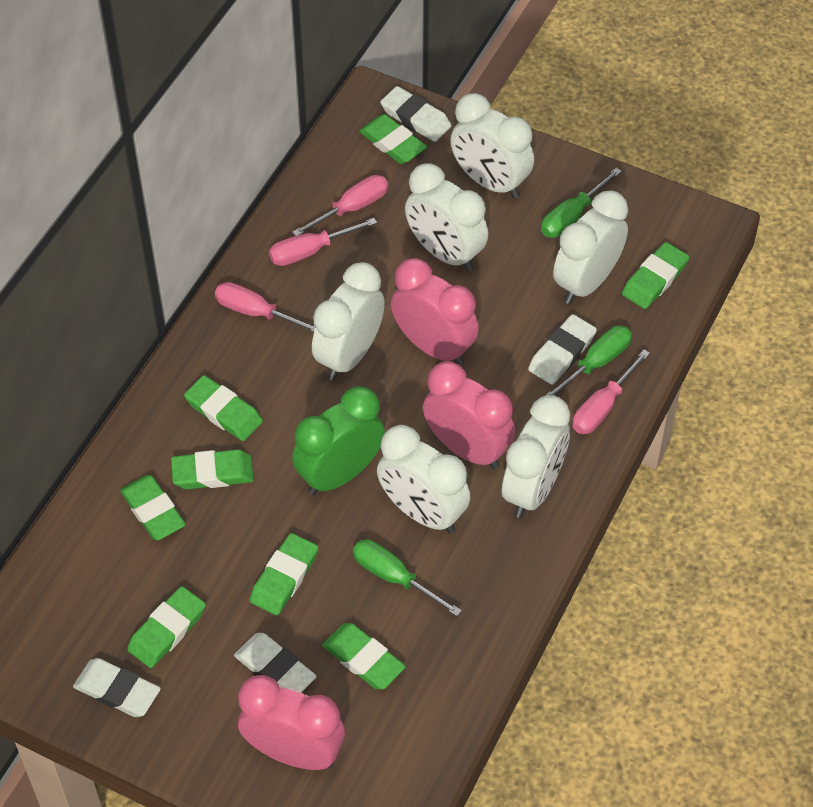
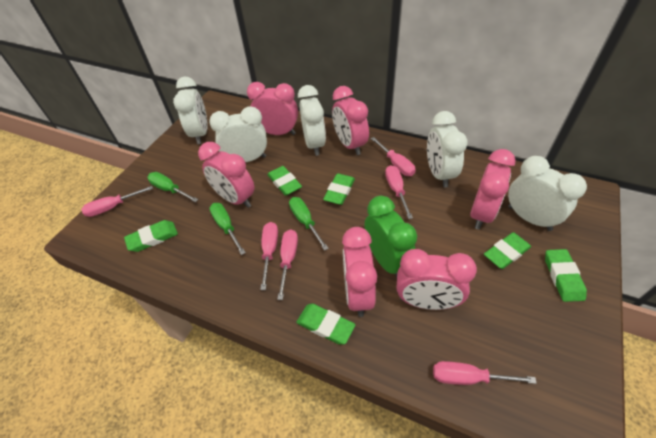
green eraser: [120,475,186,541] [127,586,206,668] [171,449,254,489] [184,375,263,441] [250,533,318,615] [322,623,406,690] [359,114,427,164] [622,242,689,309] = 8 -> [124,220,178,252] [267,166,302,196] [296,304,355,345] [323,173,355,205] [484,232,531,269] [545,249,587,302] = 6
pink clock: [238,675,345,770] [391,258,479,366] [423,361,515,469] = 3 -> [198,142,255,208] [247,82,298,135] [332,86,369,155] [342,227,377,317] [397,249,477,310] [470,149,516,229] = 6
pink screwdriver: [215,282,315,332] [269,218,377,266] [292,175,388,236] [573,349,650,434] = 4 -> [81,186,153,217] [260,222,278,290] [277,229,298,300] [371,137,416,176] [385,165,413,219] [433,361,537,385] = 6
white clock: [312,262,385,381] [377,425,470,533] [405,164,488,272] [451,93,534,199] [502,395,570,518] [553,190,628,304] = 6 -> [173,77,208,144] [209,106,267,162] [298,85,326,156] [427,111,468,187] [508,156,587,231] = 5
white eraser: [73,658,161,717] [234,633,317,693] [380,86,451,142] [528,314,597,385] = 4 -> none = 0

